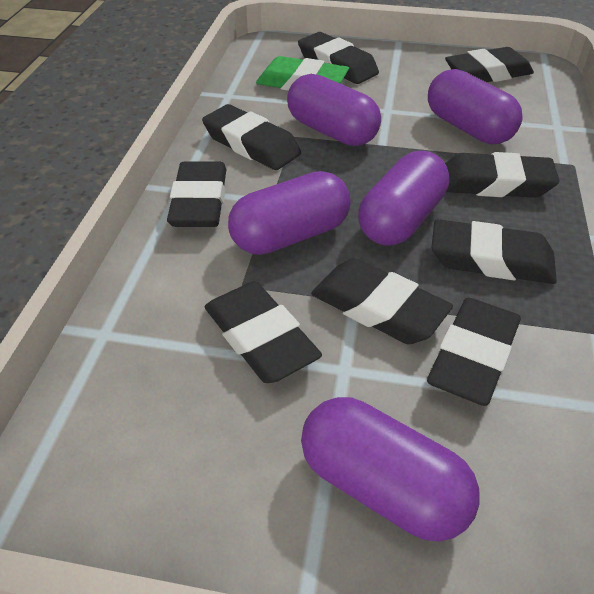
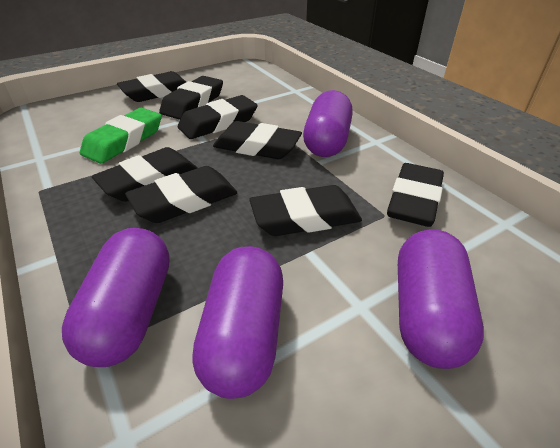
black eraser: [167,161,227,227] [202,104,301,170] [205,281,322,383] [298,32,379,84] [311,258,453,344] [427,298,521,406] [431,219,557,284] [445,47,534,82] [445,152,559,198] = 9 -> [92,147,198,202] [117,71,186,102] [125,166,237,223] [159,76,223,120] [177,95,257,139] [213,121,302,159] [249,185,362,236] [387,163,444,227] = 8
purple capsule: [228,171,351,255] [287,74,381,146] [301,397,480,542] [358,151,449,246] [428,69,523,144] = 5 -> [62,228,170,367] [192,246,283,399] [303,90,353,157] [398,230,484,369] = 4

